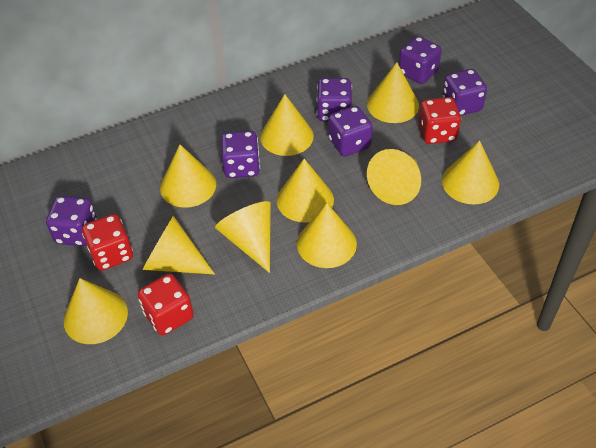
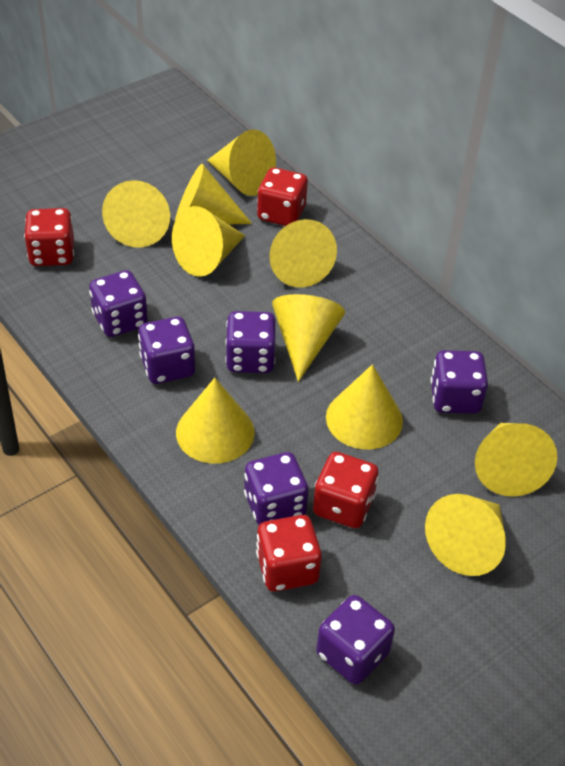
red dice: [82,214,133,271] [138,274,194,335] [419,97,461,144] = 3 -> [24,208,74,266] [256,515,322,592] [257,167,308,226] [313,452,379,528] = 4

